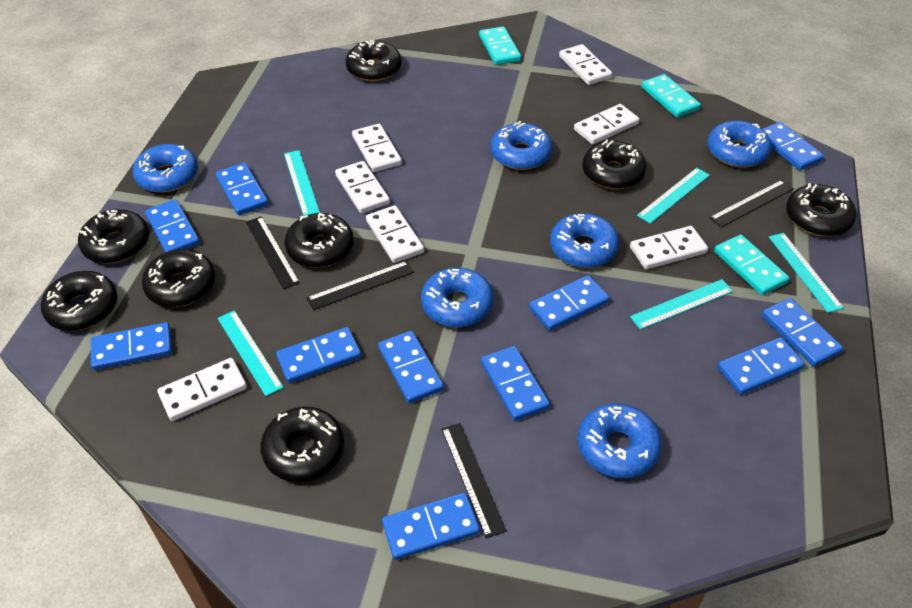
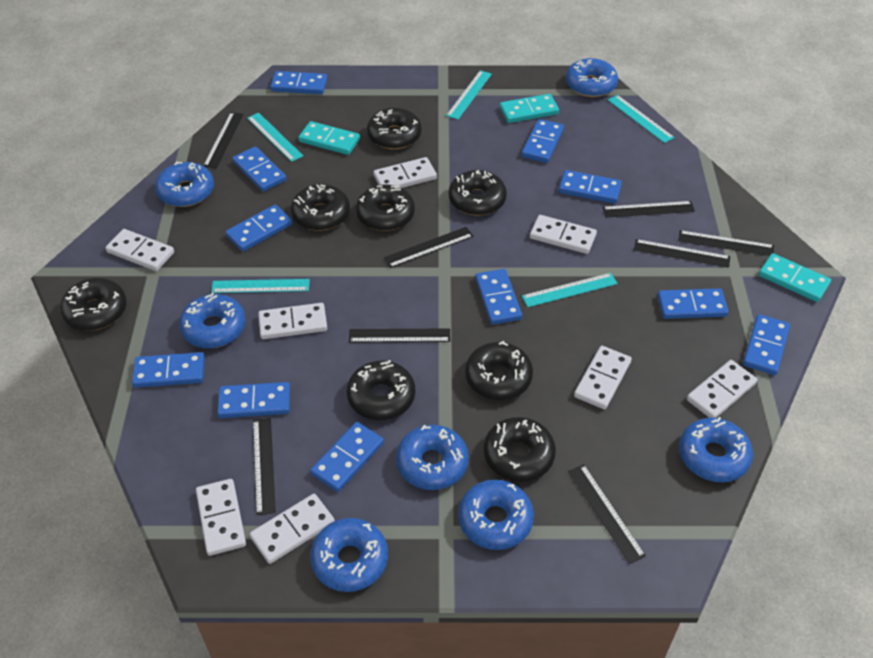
black ruler: [246,216,300,289] [307,261,414,310] [441,423,507,538] [709,180,794,227] = 4 -> [203,112,244,168] [253,418,276,515] [349,328,450,343] [384,227,474,268] [568,464,646,564] [602,201,695,218] [634,239,730,268] [678,230,774,256] = 8
blue donut: [133,144,198,193] [421,268,494,328] [490,121,552,170] [550,213,619,268] [578,403,662,479] [708,121,772,168] = 6 -> [155,161,214,207] [179,293,246,348] [310,518,388,592] [396,425,469,490] [458,479,534,550] [566,58,618,97] [679,417,753,482] = 7
white domino: [157,358,247,421] [335,161,390,213] [352,124,402,172] [366,206,424,263] [559,44,612,85] [574,104,639,145] [630,226,708,269] = 7 -> [106,229,174,271] [196,479,246,556] [250,494,335,564] [258,303,327,339] [373,157,437,188] [530,215,597,254] [574,346,632,409] [687,360,757,418] = 8

